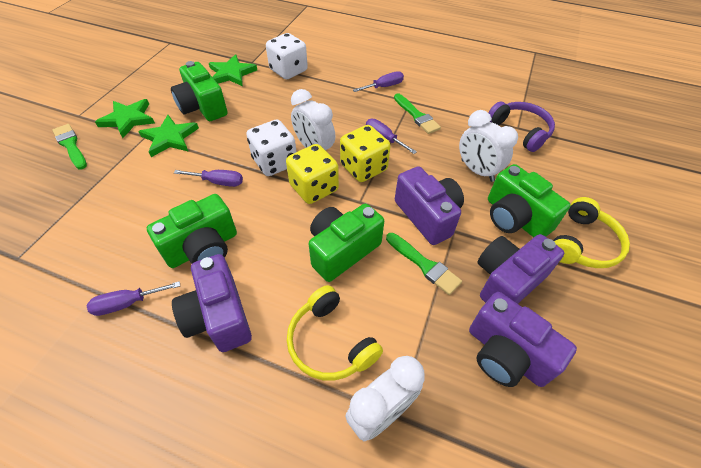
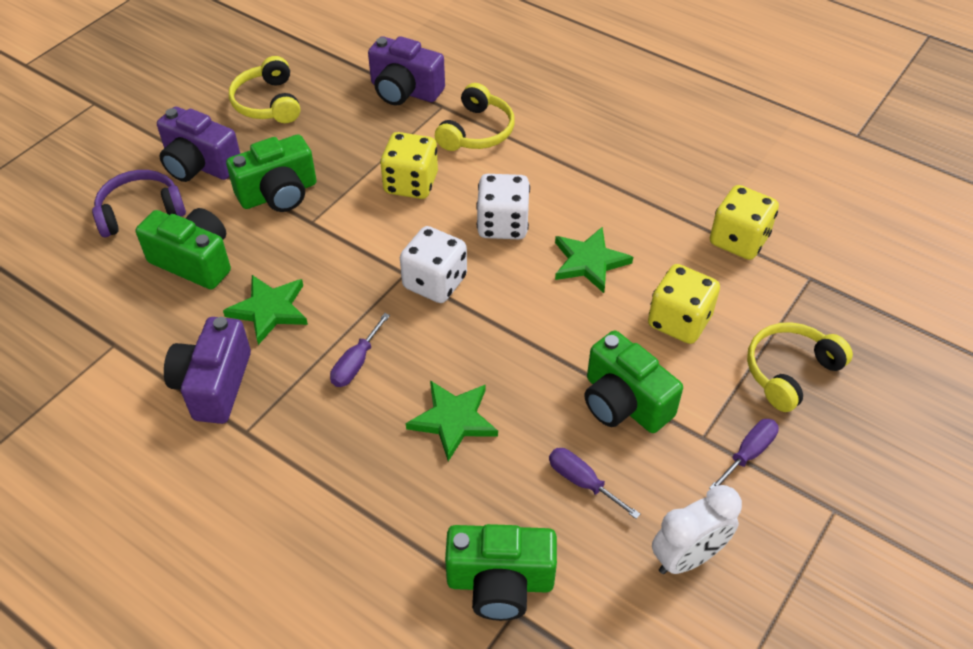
green brush: [52,124,87,170] [386,233,462,295] [394,93,441,134] = 3 -> none = 0
purple camera: [172,254,252,352] [395,166,464,245] [469,292,577,387] [478,234,564,304] = 4 -> [157,107,240,182] [164,317,251,424] [368,36,445,105] = 3
purple screwdriver: [86,281,180,316] [174,170,243,187] [353,71,404,92] [366,119,417,154] = 4 -> [330,313,390,387] [549,448,640,519] [709,419,779,489] = 3
white clock: [291,89,335,151] [345,356,425,441] [459,110,518,182] = 3 -> [652,485,742,574] = 1
yellow dice: [286,144,339,204] [340,125,391,182] = 2 -> [380,132,438,199] [648,264,720,344] [710,185,779,260] = 3
yellow headphones: [287,285,383,381] [553,197,630,268] = 2 -> [229,56,300,123] [435,83,515,151] [747,322,853,412] = 3

